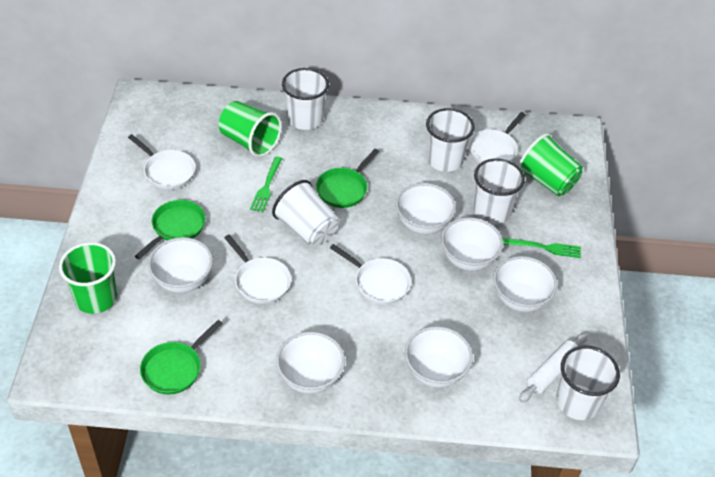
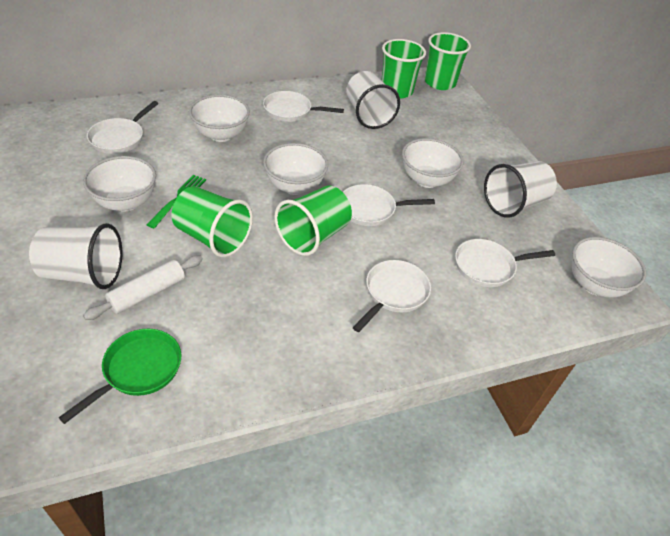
green cup: [59,242,117,314] [219,101,282,157] [518,133,583,196] = 3 -> [171,186,253,257] [274,185,352,256] [381,39,426,99] [425,32,471,90] = 4
green fork: [250,156,283,212] [503,238,581,258] = 2 -> [147,175,206,228] = 1
green pan: [135,200,206,259] [140,320,223,395] [316,149,379,208] = 3 -> [59,329,182,424] = 1
white bowl: [148,237,213,293] [276,332,345,394] [396,183,456,234] [405,326,473,388] [441,218,503,271] [493,256,557,312] = 6 -> [83,156,156,212] [189,95,250,142] [263,143,328,195] [402,138,464,188] [571,237,646,298] = 5
white cup: [272,180,339,247] [282,68,329,130] [426,108,475,172] [473,159,525,224] [556,346,620,420] = 5 -> [29,223,122,289] [346,71,400,129] [484,161,557,218] = 3
white pan: [128,134,196,189] [224,235,291,304] [330,244,411,304] [469,112,526,163] = 4 -> [87,101,158,154] [263,91,344,122] [343,184,435,226] [353,260,431,332] [455,239,555,287] = 5

